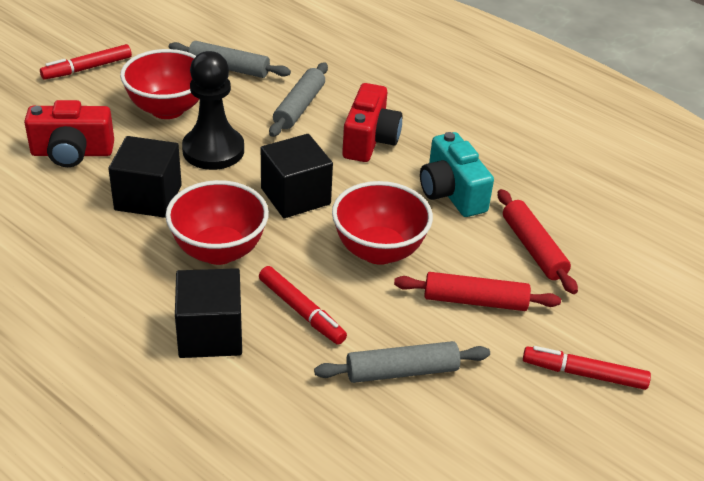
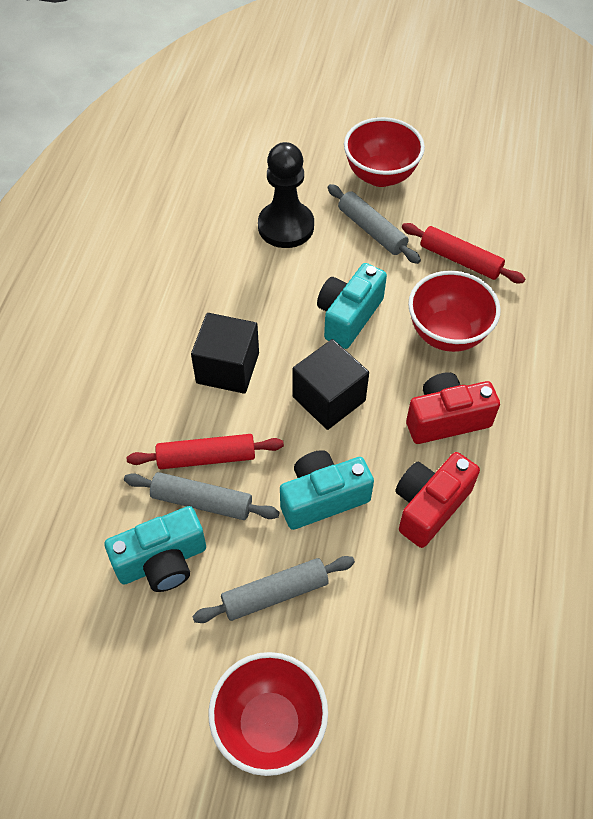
black cube: [108,136,182,218] [175,268,242,358] [261,134,333,218] = 3 -> [191,313,259,394] [293,339,369,430] = 2
red marker: [40,44,132,80] [259,266,347,345] [523,346,651,390] = 3 -> none = 0
turquoise camera: [420,132,494,217] = 1 -> [104,506,206,592] [280,450,374,530] [317,263,387,349] = 3

